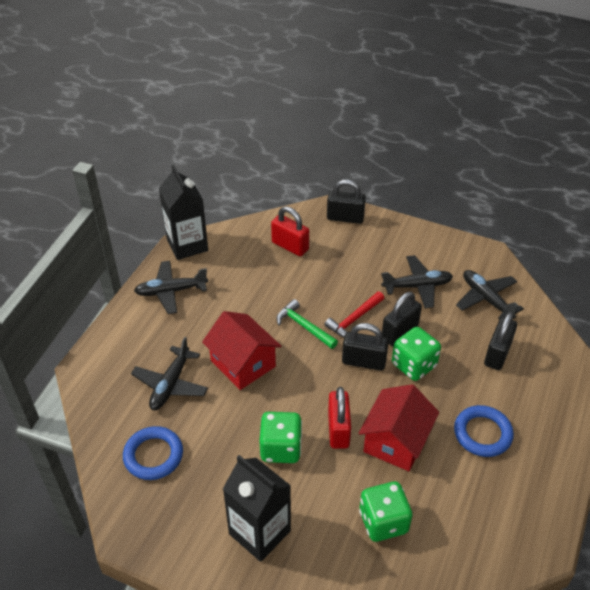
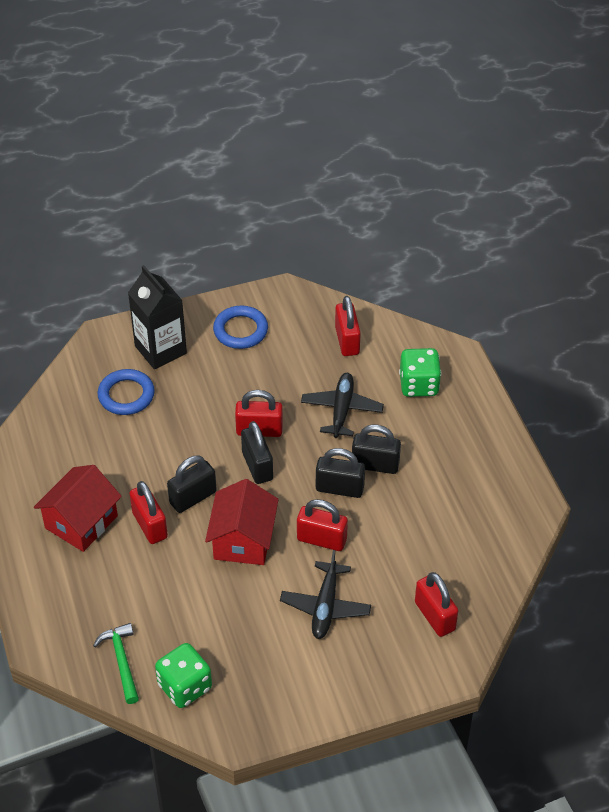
black carton: [159,165,208,260] [223,455,291,562] = 2 -> [128,265,187,369] = 1
black plane: [131,337,208,410] [134,261,208,314] [381,255,453,308] [456,270,524,320] = 4 -> [280,550,371,639] [301,373,384,438] = 2
green dice: [259,412,302,463] [359,481,413,542] [392,327,441,381] = 3 -> [155,643,212,708] [399,348,441,397] = 2
red hammer: [324,291,384,337] = 1 -> none = 0
red padlock: [271,206,309,256] [328,387,351,449] = 2 -> [130,481,168,544] [235,390,283,437] [297,499,348,551] [335,296,361,356] [415,572,458,637] = 5

